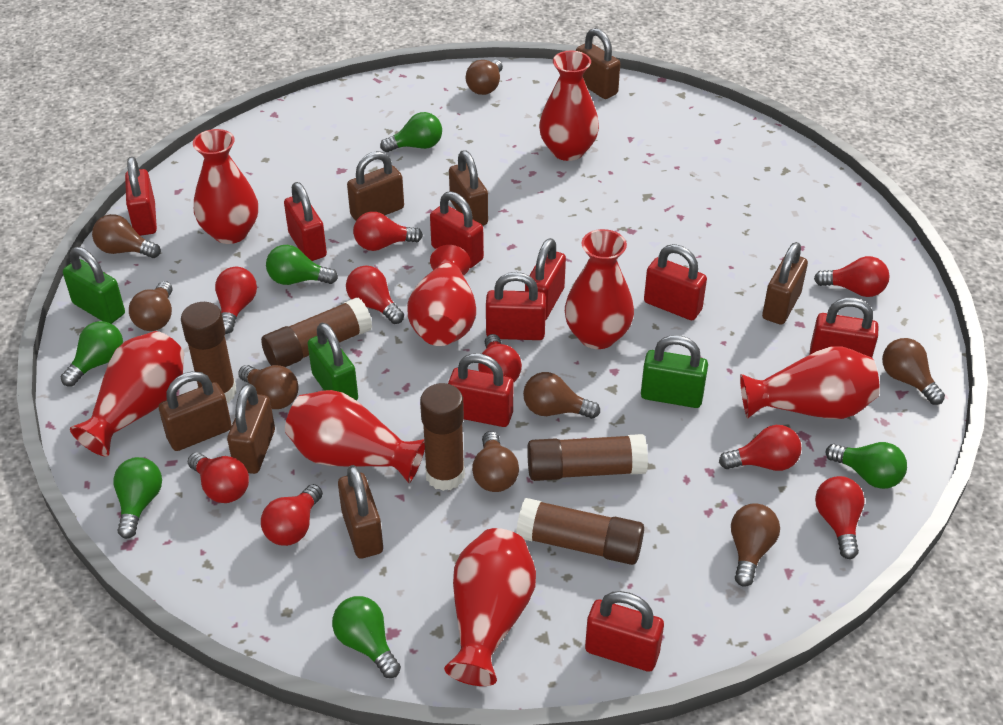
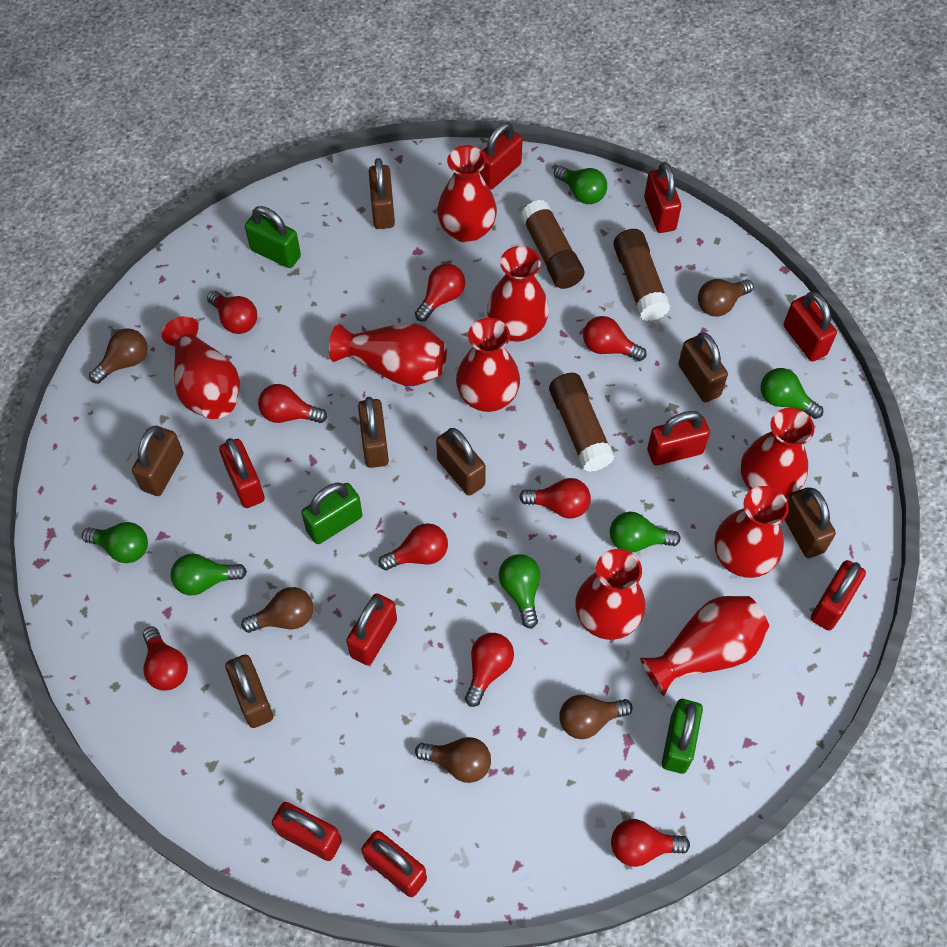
brown glue stick: [181,302,237,403] [261,297,372,367] [420,383,465,491] [516,498,644,565] [527,434,648,481] = 5 -> [520,200,584,289] [549,373,614,472] [613,229,670,321] = 3
brown light bulb: [92,214,161,258] [129,281,173,331] [238,365,298,409] [466,60,503,95] [472,431,519,492] [523,372,600,419] [731,503,780,587] [882,338,945,405] = 8 -> [89,328,148,384] [241,587,313,633] [415,737,491,783] [559,695,633,739] [698,279,754,317] = 5
red vase: [70,331,184,457] [193,129,258,244] [285,390,425,483] [407,245,476,346] [444,528,536,686] [539,51,599,161] [565,229,634,349] [740,347,880,419] = 8 -> [161,316,240,419] [329,323,447,386] [437,145,497,243] [456,318,520,412] [487,246,549,342] [575,549,645,640] [640,596,770,696] [715,486,789,578] [741,408,814,499] = 9

